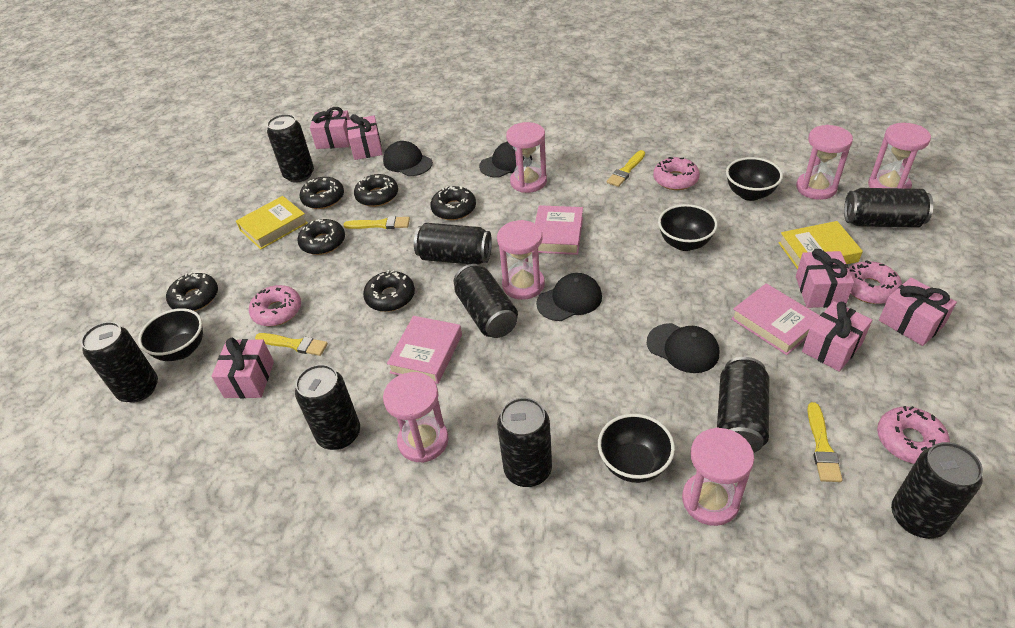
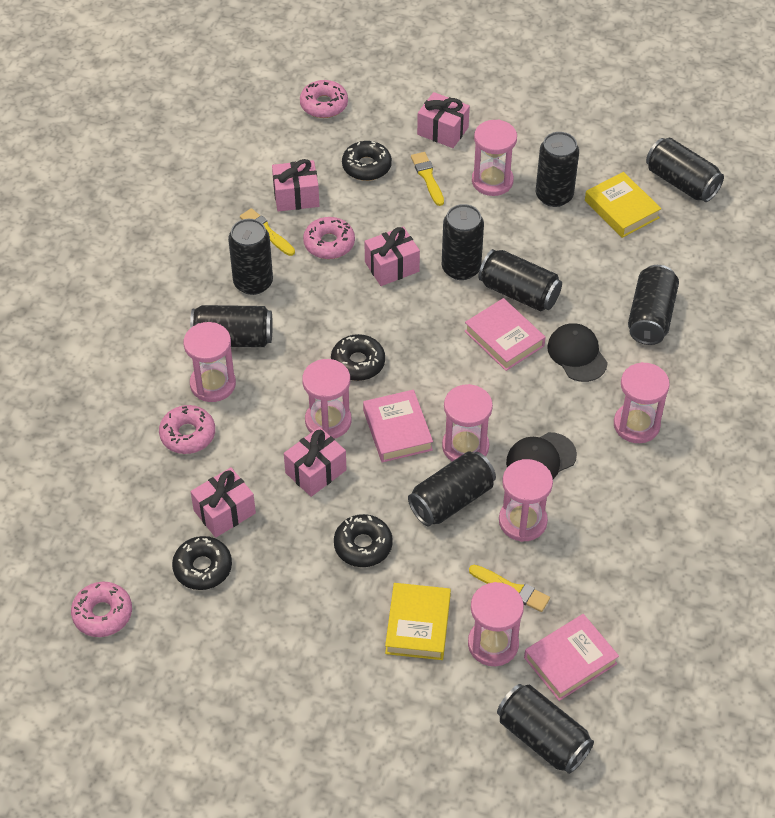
black bowl: [138,308,203,361] [598,414,675,483] [658,204,717,251] [726,157,783,201] = 4 -> none = 0
black cap: [383,141,433,176] [479,141,532,177] [536,273,602,321] [647,323,719,373] = 4 -> [506,432,577,479] [547,323,608,382] = 2
black donut: [166,272,218,311] [297,219,345,255] [300,177,344,209] [354,174,398,207] [363,270,415,312] [430,186,476,220] = 6 -> [172,536,232,590] [331,334,385,381] [334,514,393,567] [342,141,392,181] = 4
pink gift: [212,338,274,398] [310,107,350,149] [347,114,382,160] [796,249,854,308] [802,301,872,372] [879,278,957,346] = 6 -> [191,467,256,538] [272,159,319,211] [284,427,347,497] [365,226,420,286] [417,92,470,148] = 5
pink hourglass: [383,372,449,463] [497,220,545,300] [506,122,547,193] [682,427,754,526] [796,125,853,200] [868,123,931,189] = 6 -> [184,322,236,402] [302,359,351,439] [442,384,493,462] [468,582,524,666] [472,120,517,196] [499,459,553,542] [614,362,670,443] = 7
yellow brush: [255,333,328,356] [344,216,410,229] [607,150,645,187] [807,402,843,482] = 4 -> [240,208,295,256] [411,152,444,206] [469,565,550,612] = 3

